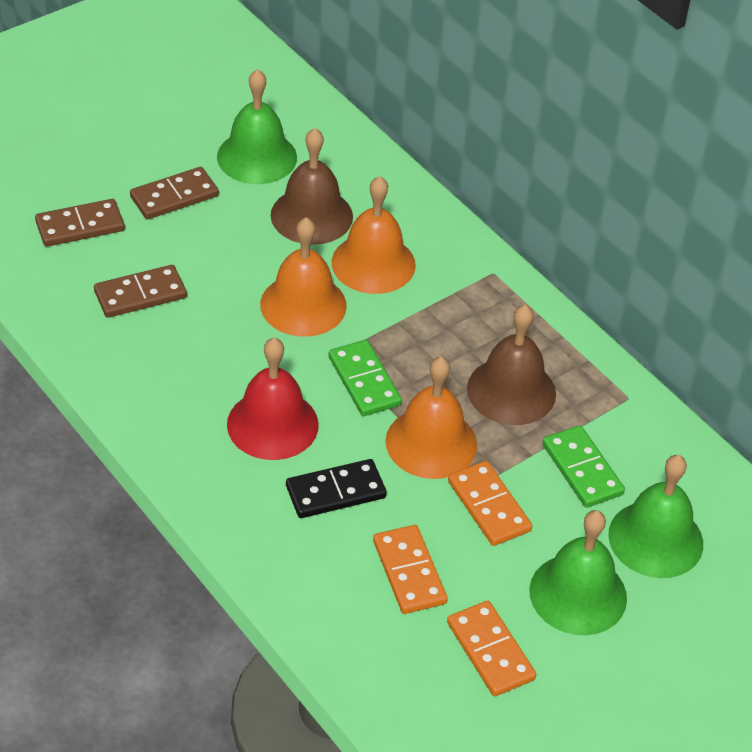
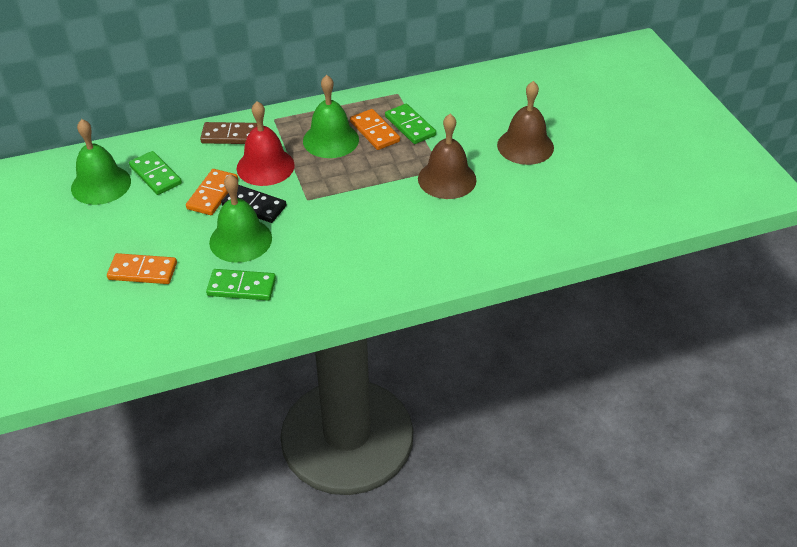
brown domino: [35,199,125,247] [94,265,187,318] [130,167,219,220] = 3 -> [200,122,257,144] = 1
green domino: [328,340,402,416] [542,425,625,508] = 2 -> [129,151,182,195] [206,269,276,301] [385,104,436,144] = 3
orange bell: [260,217,347,337] [332,176,416,294] [385,357,477,479] = 3 -> none = 0

